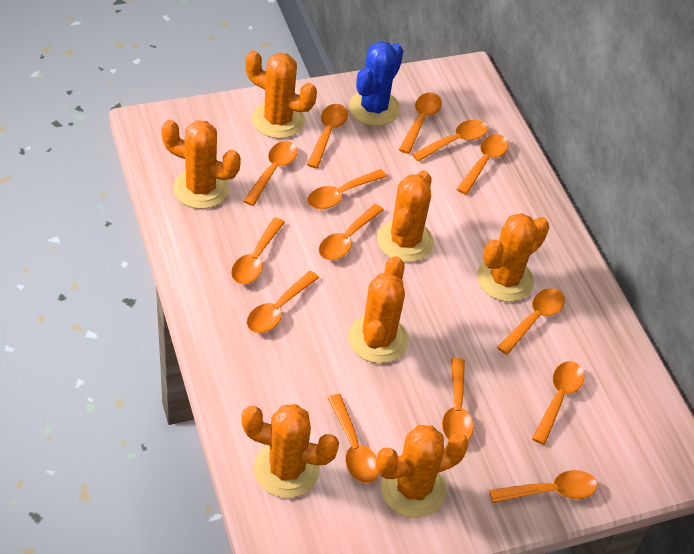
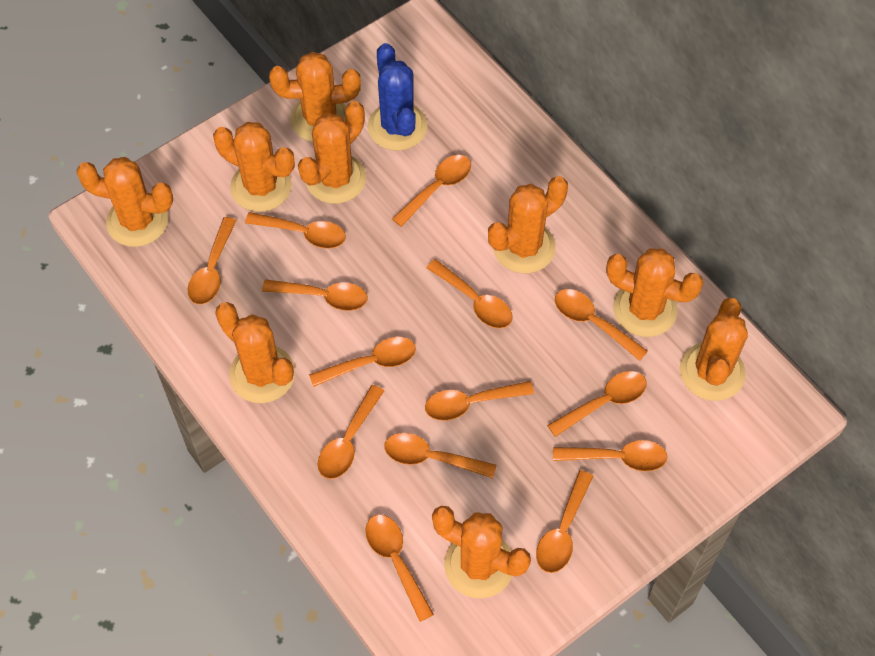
orange cactus: [161,120,241,209] [241,404,339,498] [245,50,317,139] [348,256,408,363] [376,425,469,518] [377,170,434,262] [477,213,549,302] = 7 -> [76,157,173,247] [213,122,295,212] [215,302,295,403] [269,52,361,142] [298,101,366,204] [432,506,531,598] [488,176,568,273] [606,249,704,337] [680,298,748,401] = 9

